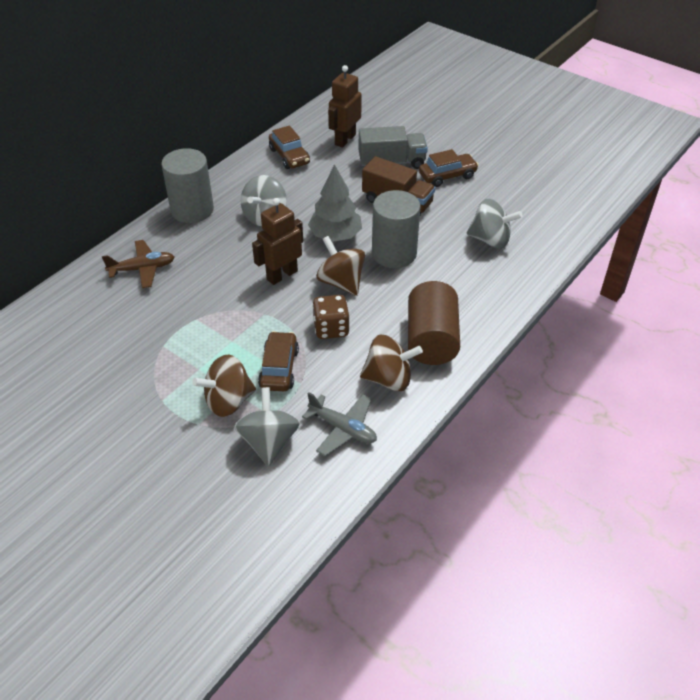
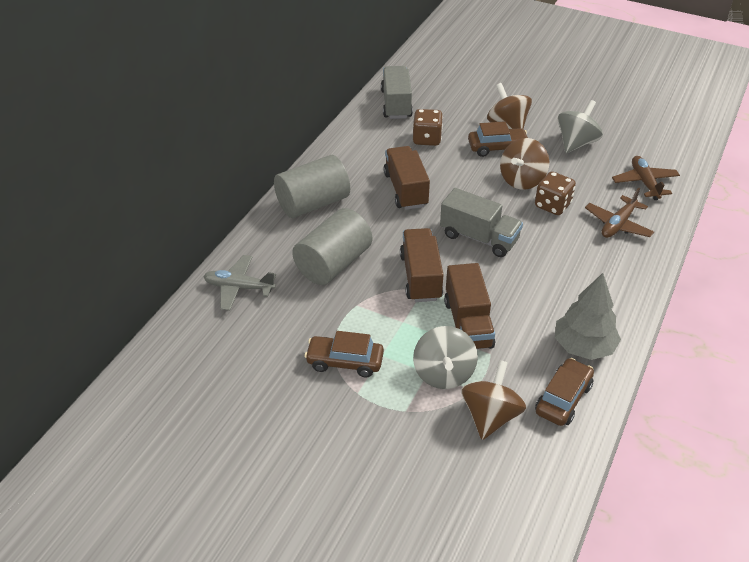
brown cylinder: [408,281,460,365] = 1 -> none = 0
brown dice: [312,295,350,339] = 1 -> [413,109,443,146] [535,171,576,215] = 2
brown plane: [102,240,174,288] = 1 -> [585,188,654,238] [612,156,680,200] = 2
brown robot: [252,198,303,285] [328,65,362,148] = 2 -> none = 0
brown truck: [362,156,435,215] = 1 -> [383,146,430,210] [400,228,444,302] [444,263,495,349] = 3
grey spinning top: [234,387,300,466] [241,175,287,226] [467,199,523,249] = 3 -> [413,326,478,389] [558,100,603,153] = 2
grey truck: [359,126,428,169] = 1 -> [381,66,413,119] [440,188,523,257] = 2

